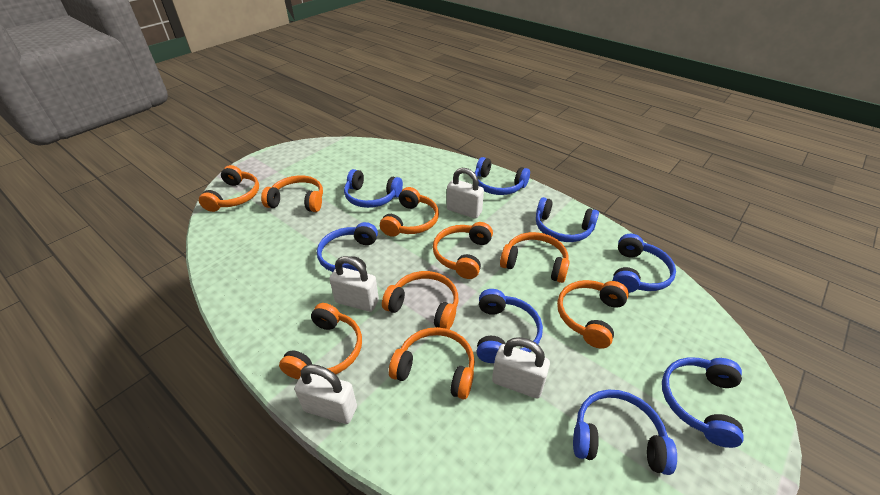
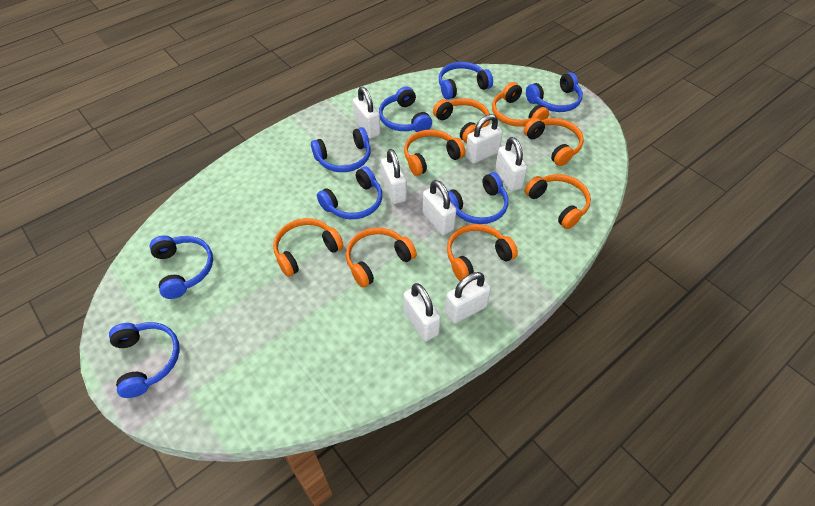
orange headphones: [199,165,259,212] [261,175,323,212] [279,303,362,380] [380,187,439,237] [382,271,458,329] [389,327,475,400] [433,222,493,279] [500,232,570,283] [557,280,629,349] = 9 -> [273,218,344,277] [346,228,417,287] [404,129,465,176] [433,98,490,143] [447,224,518,281] [492,82,549,127] [524,118,584,166] [525,174,591,229] = 8
white padlock: [295,364,357,424] [329,256,379,312] [447,168,484,219] [492,337,550,398] = 4 -> [353,87,381,139] [381,149,407,204] [403,283,441,341] [422,180,456,235] [445,272,491,324] [465,114,503,164] [495,137,527,192] = 7

